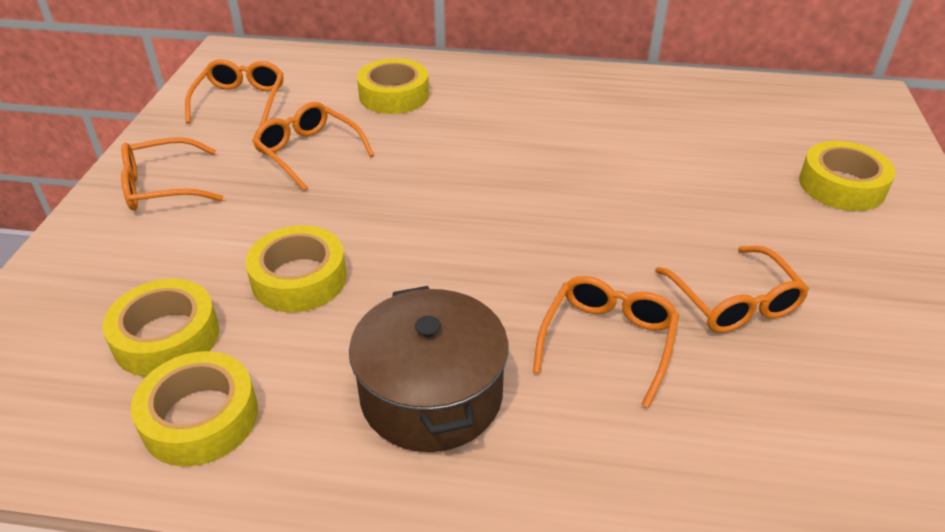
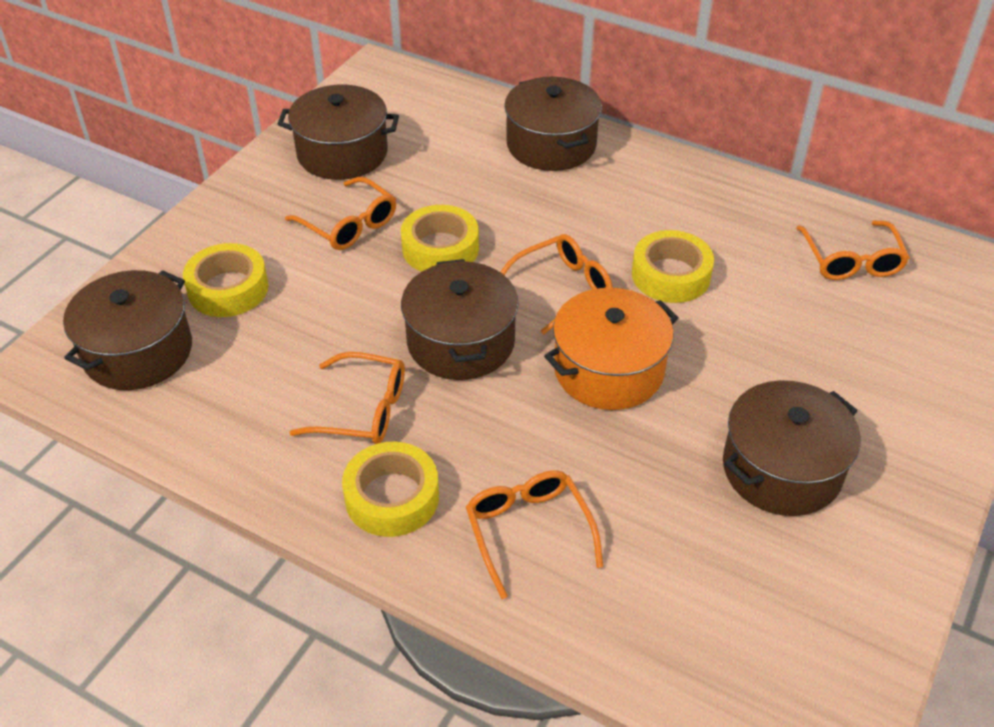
brown pot: [349,286,508,452] = 1 -> [63,270,192,390] [278,85,399,180] [401,259,518,380] [504,77,602,171] [723,380,861,516] = 5
orange pot: none = 0 -> [544,288,678,410] = 1
yellow tape: [102,279,219,377] [131,351,258,466] [246,225,347,312] [357,58,429,114] [799,141,896,211] = 5 -> [183,243,269,317] [342,442,439,537] [401,205,479,272] [632,230,714,303] = 4

